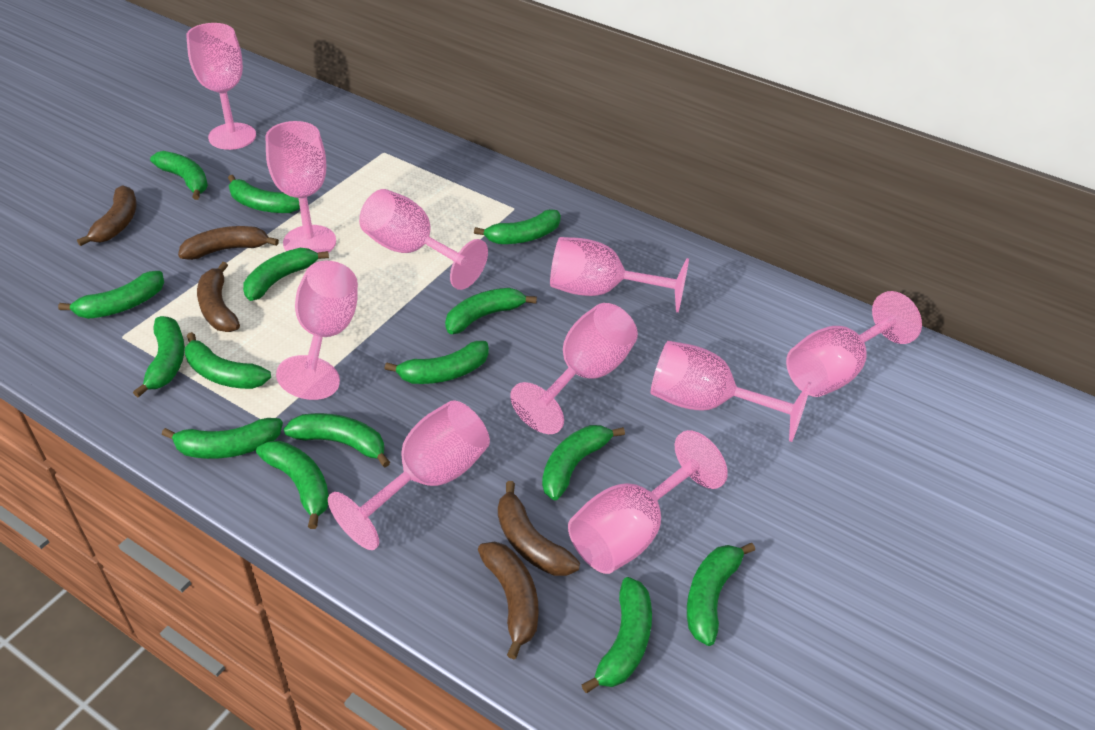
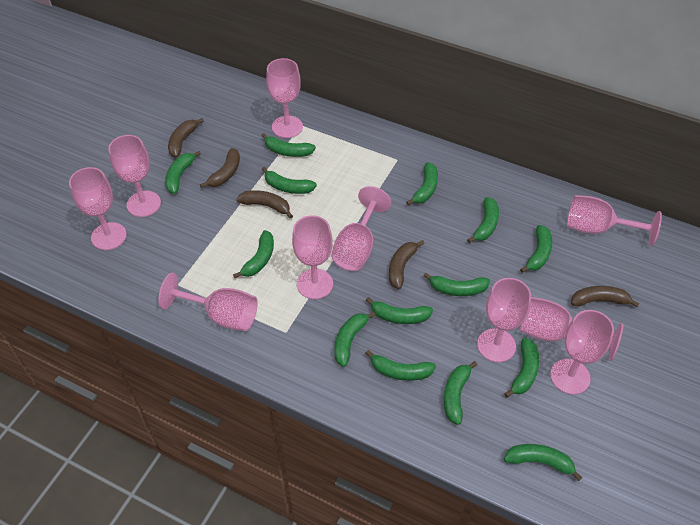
green banana: [58,271,164,319] [133,316,185,398] [150,151,208,200] [162,418,283,459] [185,332,271,389] [228,175,300,213] [243,248,329,301] [256,441,329,529] [284,413,390,467] [385,341,489,384] [445,288,537,334] [474,209,561,244] [542,425,625,501] [582,577,652,693] [687,543,755,646] = 15 -> [165,151,201,194] [233,230,274,278] [261,133,316,157] [262,167,317,194] [334,312,376,367] [366,297,433,324] [366,350,436,381] [406,162,438,205] [423,273,490,296] [444,361,477,425] [467,197,499,243] [504,338,539,398] [504,444,582,481] [520,225,552,273] = 14

